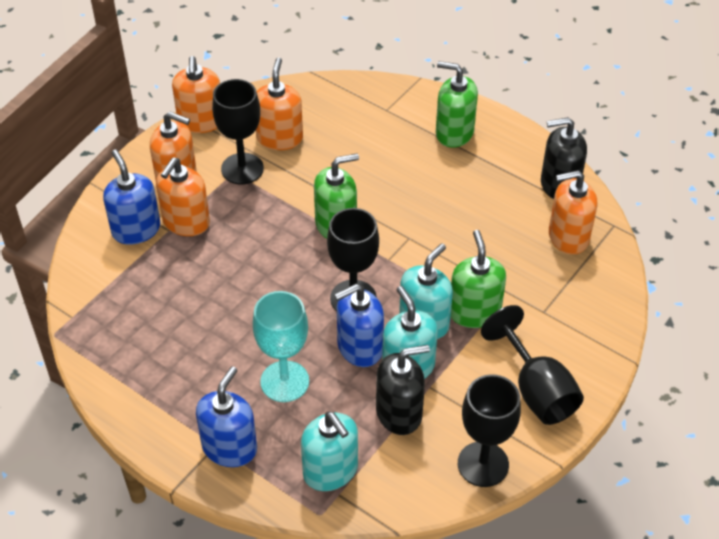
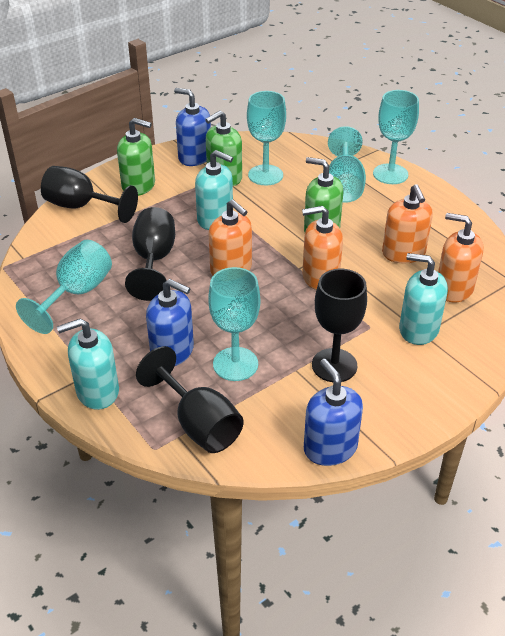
black soap dispenser: [376,345,430,435] [541,117,587,199] = 2 -> none = 0
orange soap dispenser: [150,112,197,180] [156,157,210,236] [172,56,220,133] [256,58,303,150] [549,170,597,255] = 5 -> [208,200,252,276] [302,206,343,290] [382,184,433,263] [438,213,483,303] = 4
turquoise goblet: [253,291,309,402] = 1 -> [16,240,112,334] [208,267,260,381] [247,91,286,185] [328,126,366,203] [373,90,419,184] = 5

